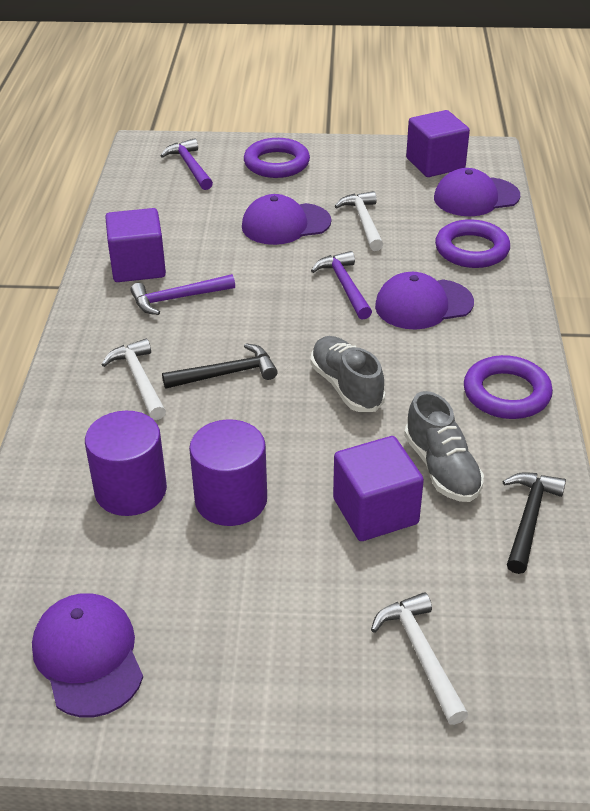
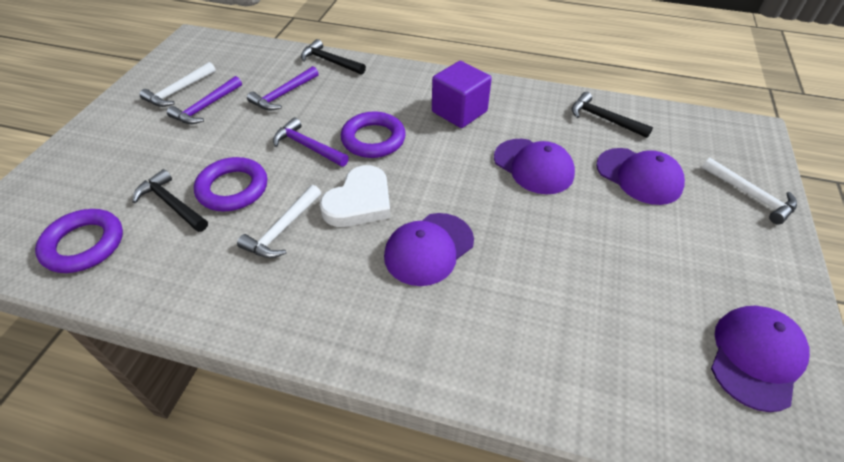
black hammer: [162,343,278,389] [502,472,566,574] = 2 -> [132,169,208,232] [301,39,366,75] [572,92,653,138] = 3
grey shoe: [310,336,385,412] [404,391,484,502] = 2 -> none = 0
purple cube: [105,208,166,282] [333,436,424,541] [406,110,470,177] = 3 -> [432,61,492,128] = 1
purple cylinder: [85,411,167,516] [189,420,267,526] = 2 -> none = 0
white heart: none = 0 -> [320,165,391,227] = 1

